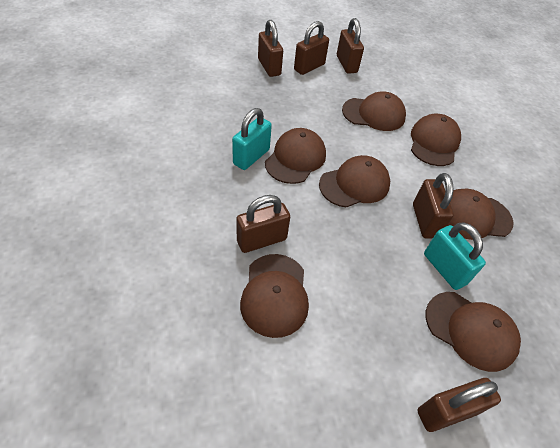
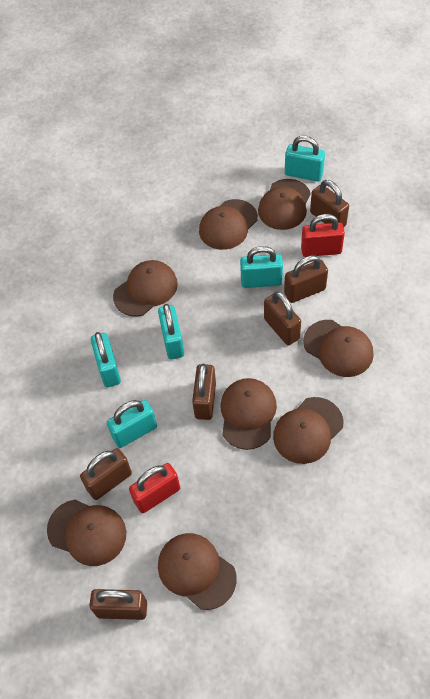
brown cap: [240,254,309,338] [265,128,326,184] [319,155,390,207] [342,92,406,131] [411,114,461,166] [426,292,521,372] [448,189,514,240] = 7 -> [47,500,126,566] [113,260,178,317] [158,533,236,610] [199,199,258,250] [220,378,277,450] [258,179,311,230] [273,397,344,464] [303,320,373,377] = 8
red padlock: none = 0 -> [129,463,180,513] [301,214,345,257] = 2
turquoise padlock: [232,108,272,170] [424,222,486,290] = 2 -> [91,332,121,387] [107,400,157,448] [158,304,184,359] [240,246,283,288] [285,136,325,182] = 5

